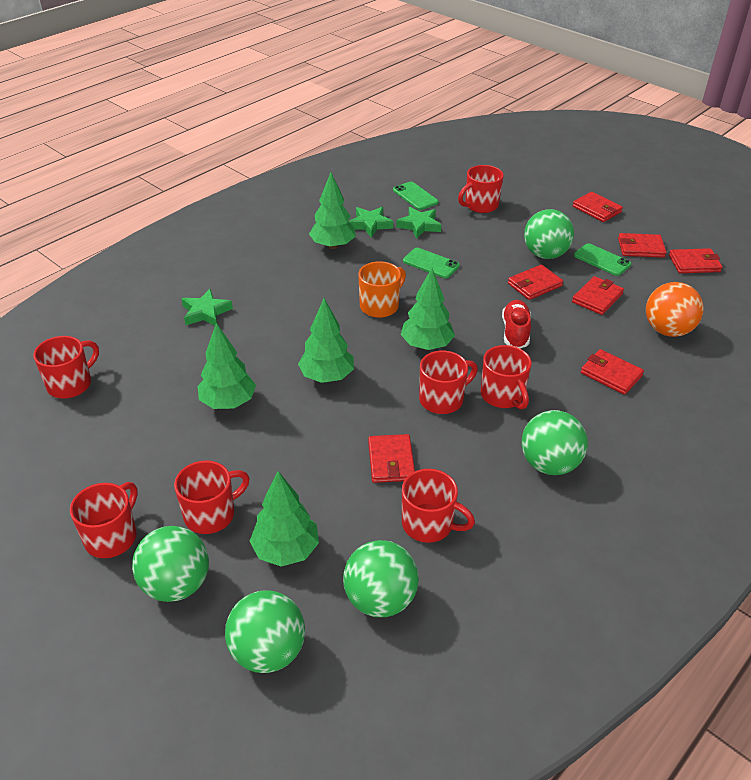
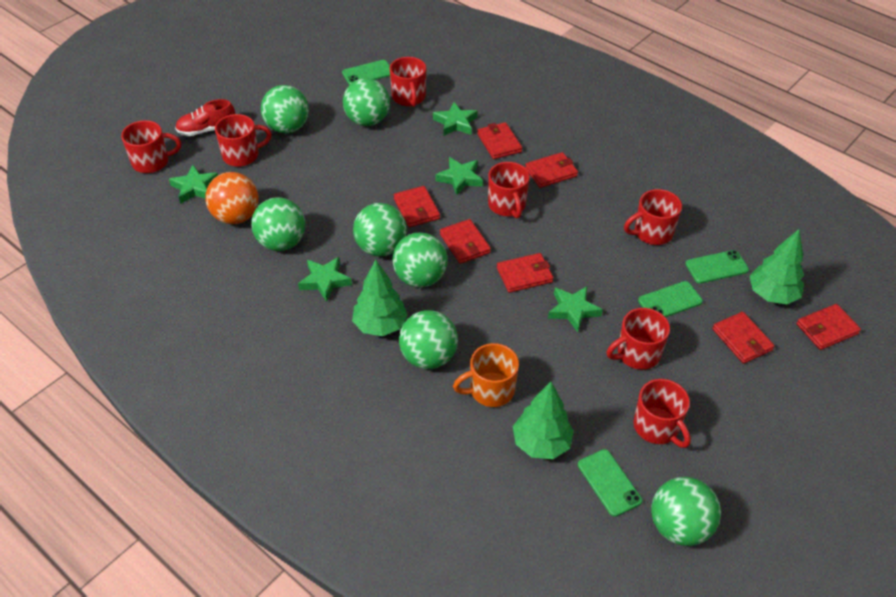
green ball: [132,526,209,602] [225,590,305,673] [343,540,419,617] [521,410,588,475] [524,209,574,259] = 5 -> [251,197,305,251] [261,85,309,133] [343,78,390,126] [353,203,407,257] [393,233,447,288] [399,310,458,369] [651,477,721,546] = 7
green phone: [393,182,438,210] [403,248,460,278] [574,243,631,276] = 3 -> [342,60,390,85] [578,449,642,517] [638,281,703,317] [686,250,749,283] = 4
green star: [181,289,233,326] [348,207,393,238] [396,207,441,239] = 3 -> [169,165,218,204] [298,257,352,302] [433,102,478,136] [435,157,483,196] [548,286,603,332] = 5
green tree: [198,323,256,409] [250,471,319,567] [298,298,354,383] [309,172,356,249] [401,268,455,350] = 5 -> [352,260,408,336] [513,382,574,459] [749,229,804,304] = 3

